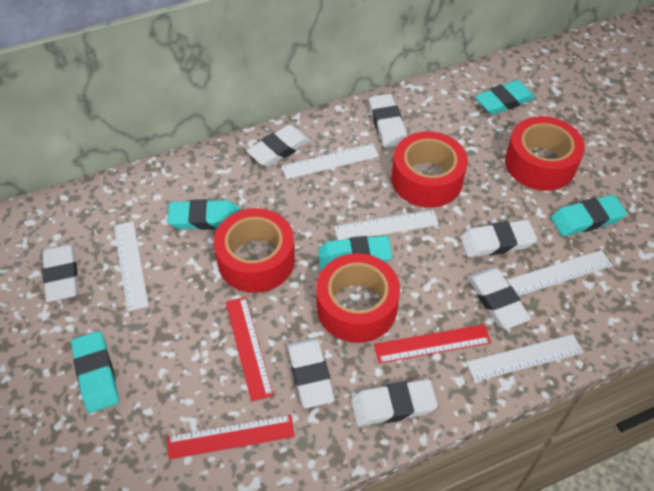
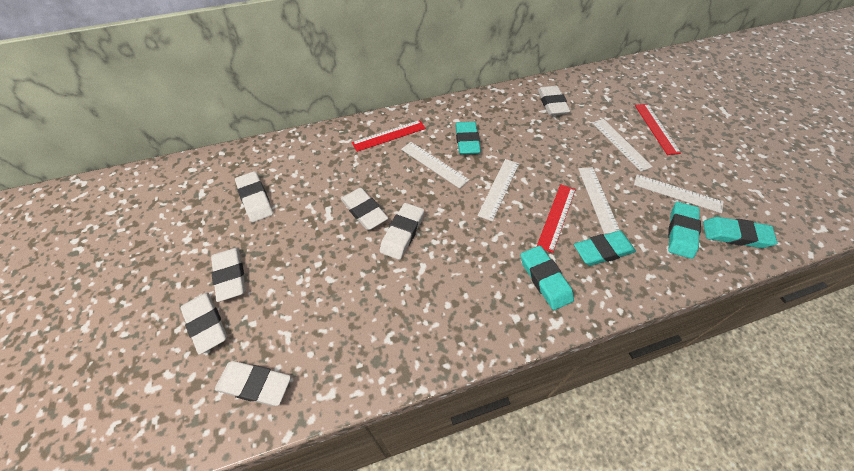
red tape: [214,208,295,293] [316,253,400,343] [392,131,468,208] [505,116,585,191] = 4 -> none = 0

